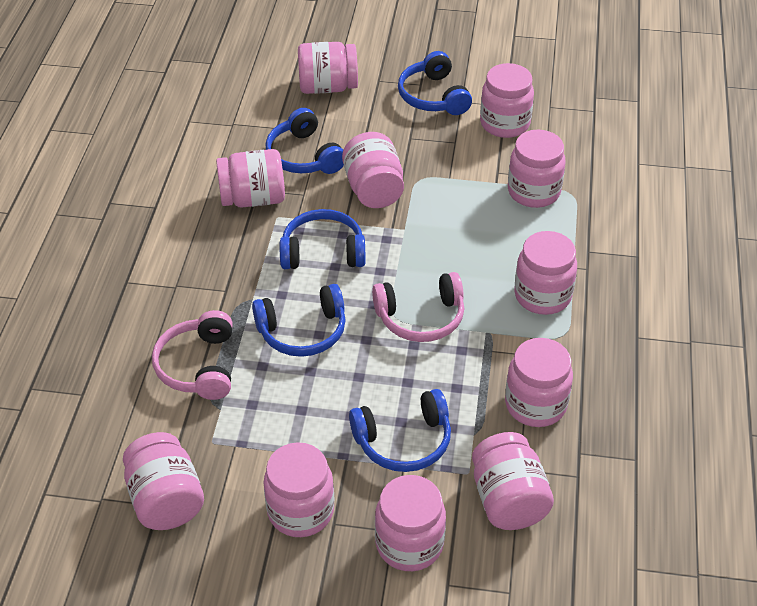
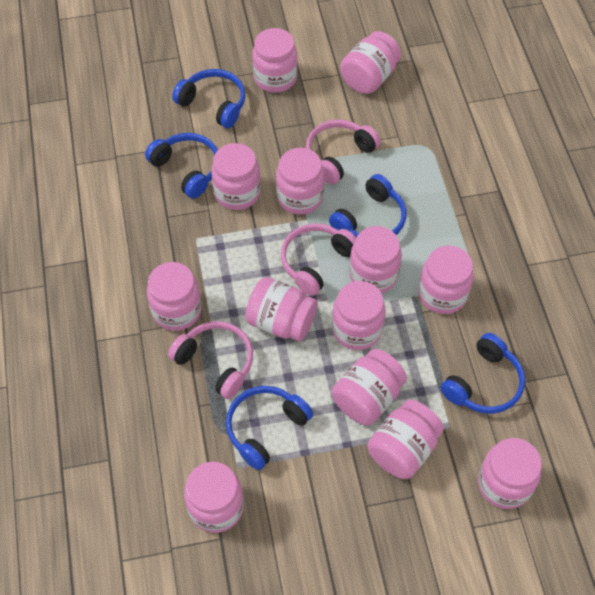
pink headphones: [152,310,233,400] [372,272,464,342] = 2 -> [168,321,253,399] [281,224,356,296] [306,120,380,185] = 3
pink jar: [123,432,204,530] [216,149,285,208] [263,442,334,537] [298,42,358,94] [342,132,404,208] [375,475,446,571] [472,432,554,530] [480,63,534,138] [505,338,573,427] [508,130,566,208] [514,231,577,315] = 11 -> [147,262,202,331] [184,462,244,533] [211,143,261,210] [245,277,318,341] [252,28,298,93] [276,148,324,215] [332,281,386,350] [332,349,407,425] [340,31,401,94] [349,226,402,293] [367,400,444,479] [419,245,474,314] [478,438,542,509] = 13

